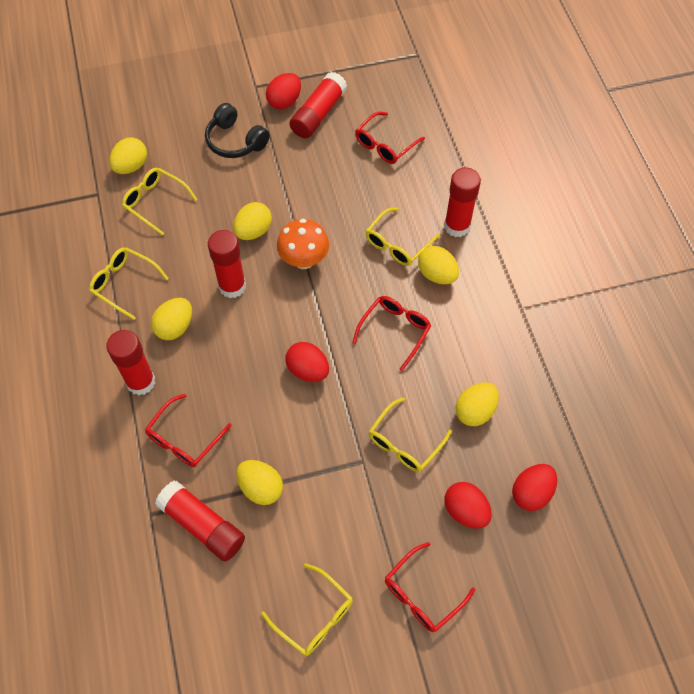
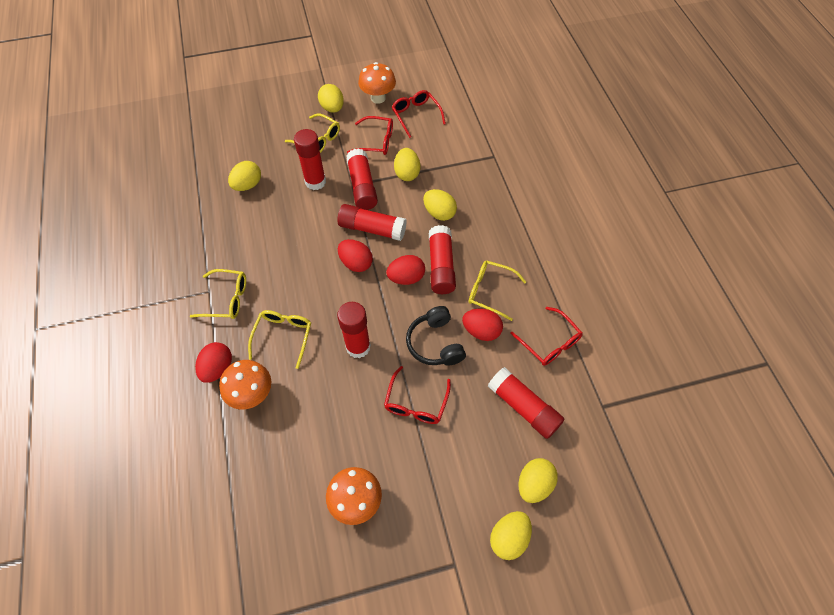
orange mushroom: [277,219,329,269] = 1 -> [219,360,271,410] [326,467,382,525] [358,62,396,104] = 3
red glue stick: [106,330,155,395] [155,481,245,561] [208,230,246,298] [289,72,347,138] [444,167,481,237] = 5 -> [294,129,326,190] [337,204,407,241] [337,302,371,358] [346,148,378,210] [429,225,456,294] [488,367,564,439] = 6
yellow glasses: [89,247,169,320] [122,168,198,235] [261,563,353,656] [366,207,440,266] [369,397,452,472] = 5 -> [190,269,246,319] [248,310,311,369] [285,113,340,153] [469,261,526,321] = 4

